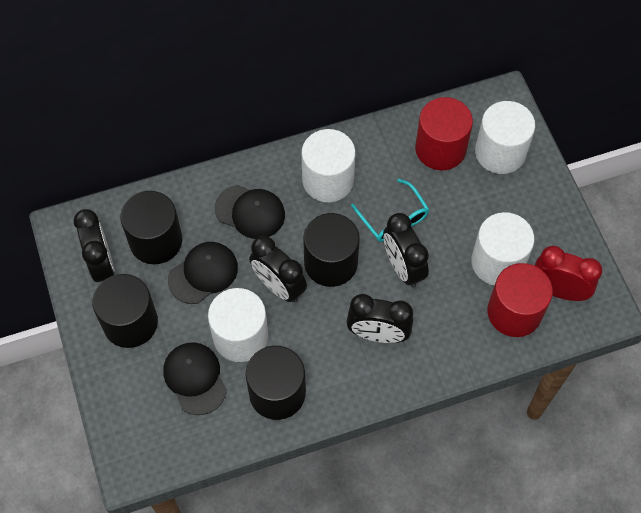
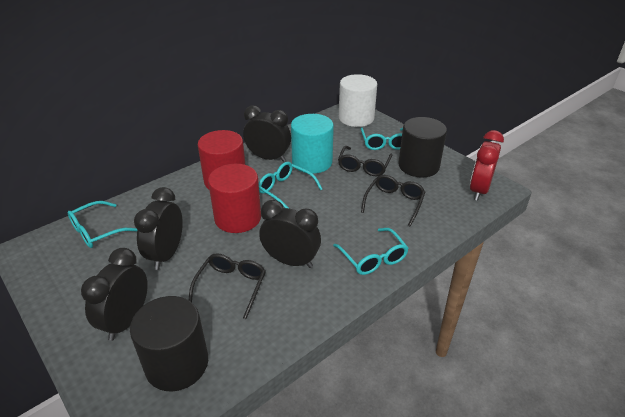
black cap: [163,343,227,415] [168,242,238,304] [215,185,285,239] = 3 -> none = 0
black cylinder: [92,274,158,348] [120,191,182,264] [246,346,306,420] [303,213,360,287] = 4 -> [130,296,208,391] [398,117,447,178] = 2
black glasses: none = 0 -> [189,253,266,319] [338,146,392,176] [361,175,425,227] = 3
turquoise cylinder: none = 0 -> [291,114,334,174] = 1
turquoise glasses: [351,179,429,242] = 1 -> [68,201,138,248] [259,162,322,208] [333,228,409,275] [361,128,403,150] = 4
white cylinder: [208,288,268,362] [301,129,356,202] [471,212,535,286] [475,101,535,174] = 4 -> [339,74,377,127] = 1

